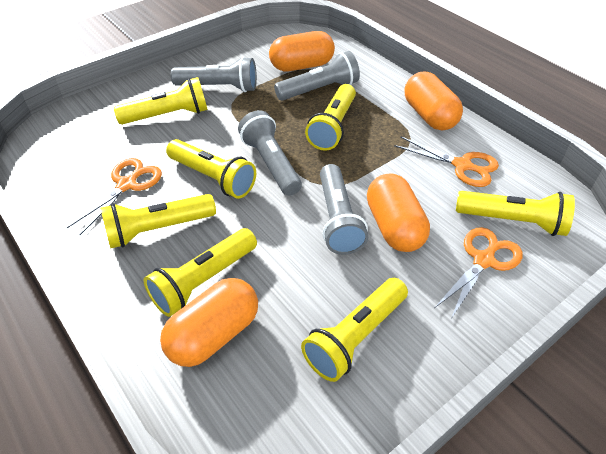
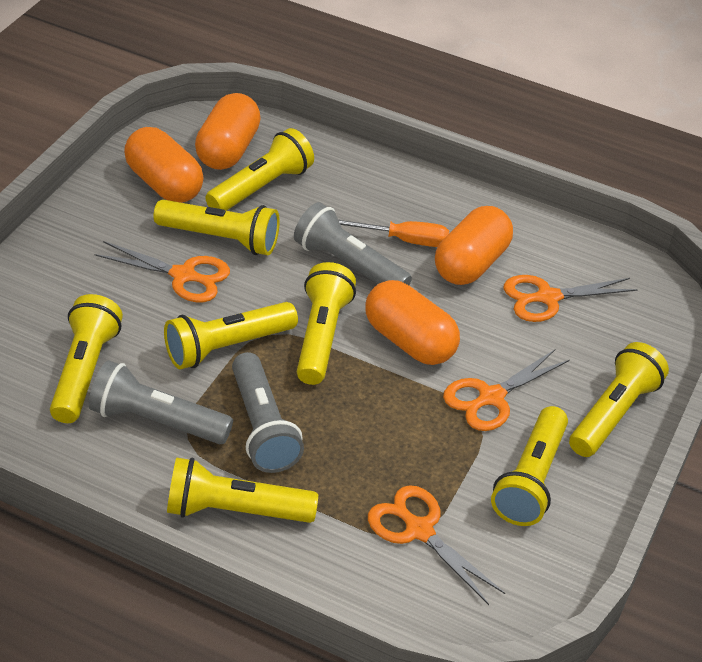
grey flashlight: [171,57,257,92] [238,110,302,196] [274,51,360,101] [320,164,368,255] = 4 -> [89,361,233,445] [232,352,304,473] [294,202,412,285] = 3
orange scissors: [67,158,162,235] [394,136,499,187] [435,227,523,318] = 3 -> [95,241,230,302] [368,485,505,605] [443,350,570,431] [503,275,638,322] = 4
orange screwdriver: none = 0 -> [339,220,449,247] = 1
yellow flashlight: [100,194,216,249] [114,77,208,125] [144,228,257,317] [166,139,256,199] [301,278,408,382] [305,84,356,151] [456,191,575,236] = 7 -> [50,294,123,423] [153,199,280,255] [164,302,298,369] [167,457,318,523] [205,128,314,211] [297,262,356,385] [491,406,568,526] [569,342,669,457] = 8

